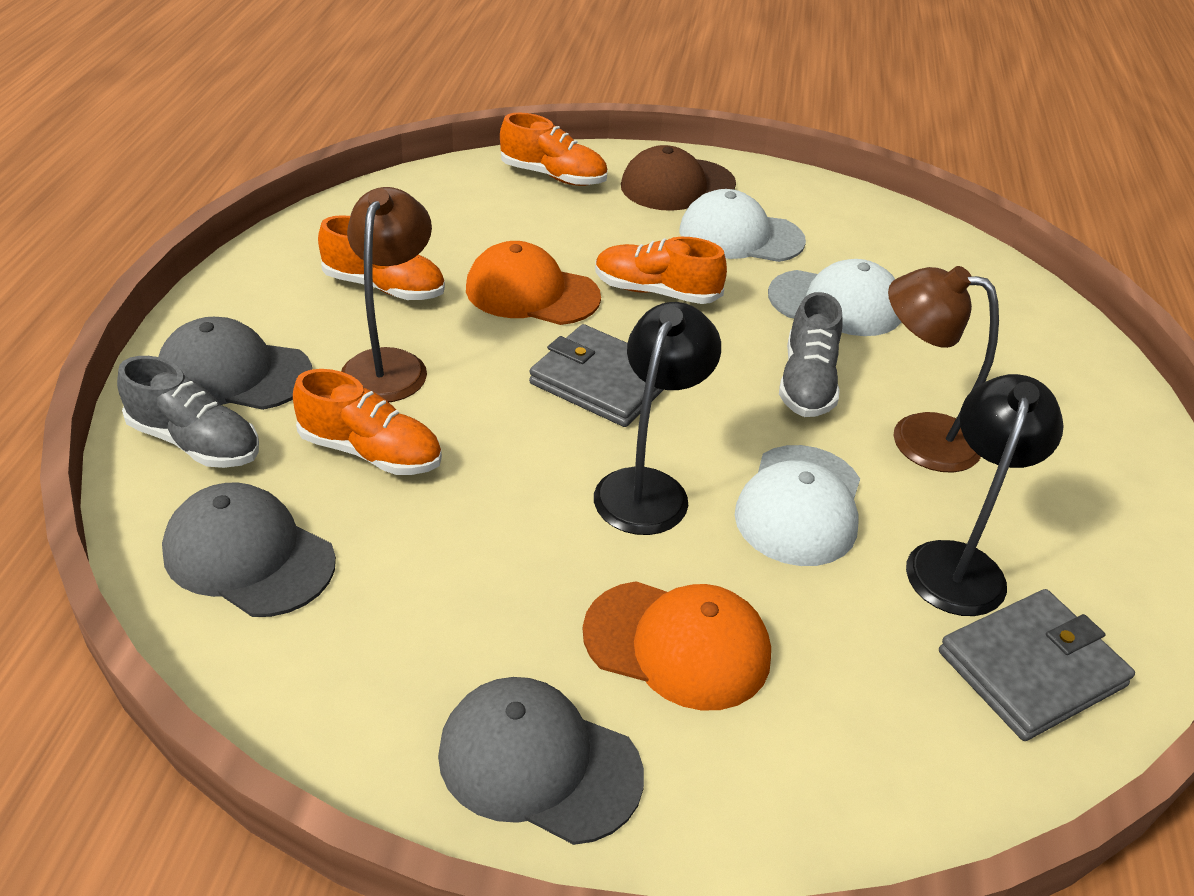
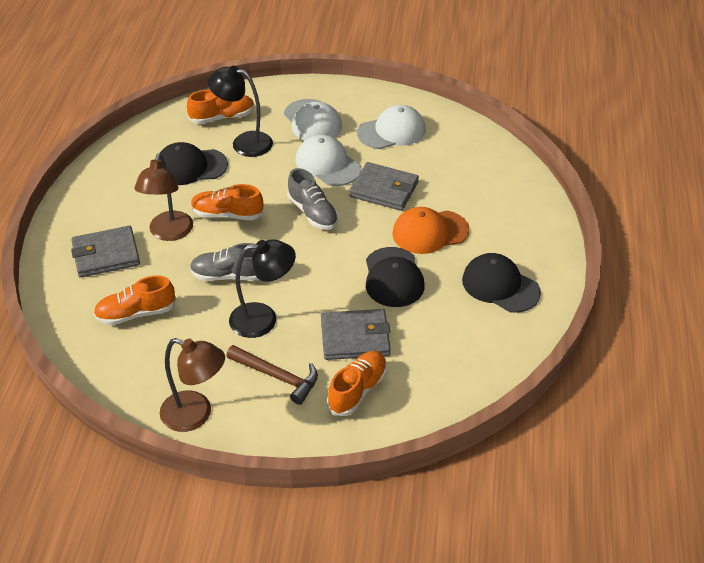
black cap: none = 0 -> [159,142,228,185] [366,247,425,307] [462,253,541,313] = 3
brown cap: [621,145,736,211] = 1 -> none = 0
brown hammer: none = 0 -> [226,345,318,405] = 1
grey cap: [159,317,312,410] [162,482,336,617] [438,677,644,845] = 3 -> none = 0
grey wallet: [529,324,664,427] [939,589,1135,741] = 2 -> [71,226,140,278] [321,309,390,360] [349,162,419,211] = 3
orange cap: [466,241,601,325] [583,581,771,711] = 2 -> [392,207,469,254] = 1

